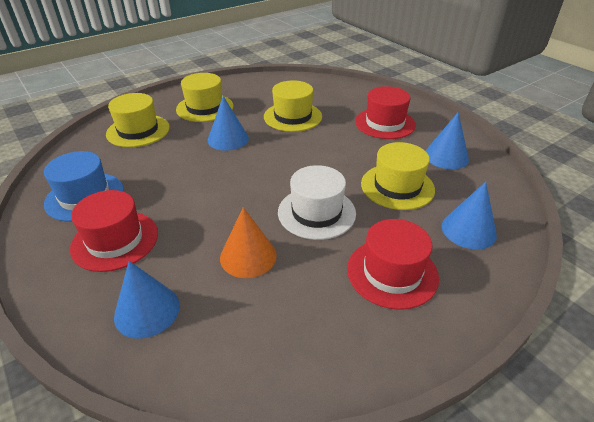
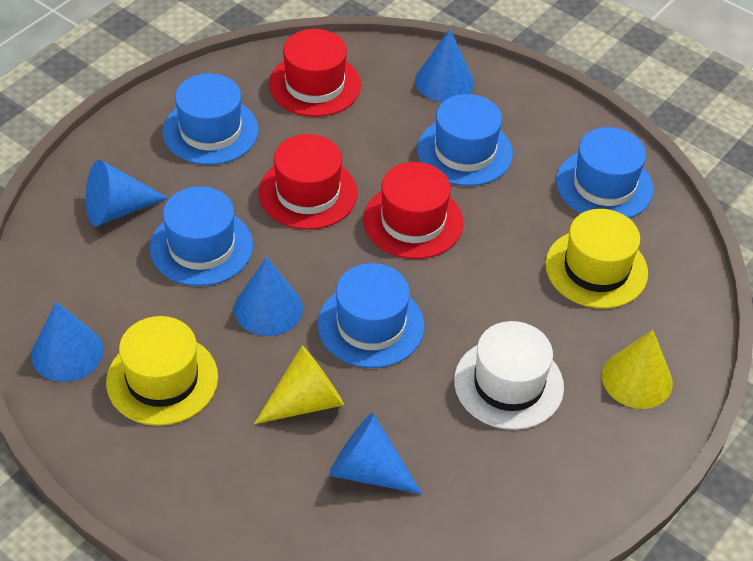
blue cone: [114,261,180,338] [208,96,249,151] [426,112,469,169] [442,182,497,249] = 4 -> [31,302,104,382] [86,160,168,226] [234,257,303,336] [329,413,422,494] [415,29,474,102] = 5
blue hat: [44,151,124,222] = 1 -> [150,186,253,286] [163,73,259,165] [318,263,425,368] [417,94,513,186] [556,127,653,218] = 5
orange cone: [220,207,277,278] = 1 -> none = 0
yellow cone: none = 0 -> [254,345,344,424] [602,330,673,409] = 2
yellow hat: [106,93,170,147] [176,73,233,122] [264,80,322,132] [361,142,435,210] = 4 -> [106,316,218,426] [545,209,648,309] = 2

